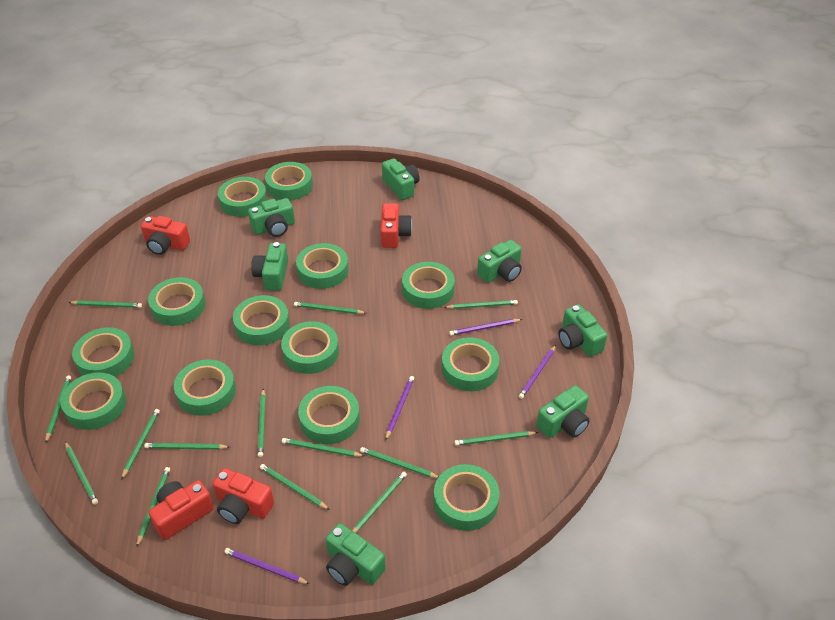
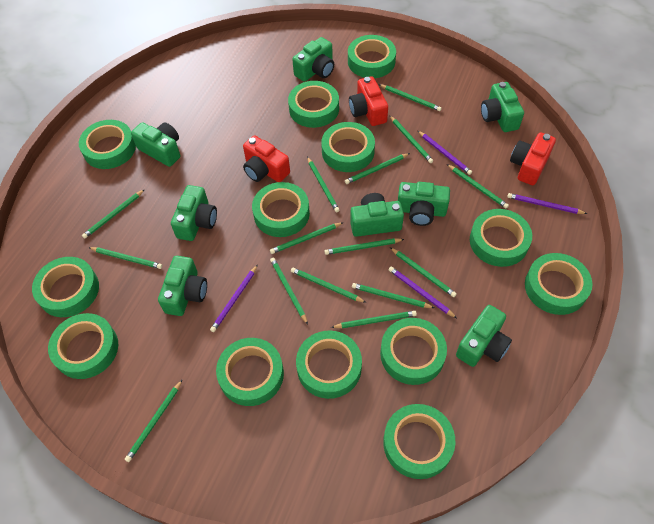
green camera: [248,198,295,237] [251,242,288,291] [326,523,386,586] [382,158,420,200] [477,240,522,283] [536,385,590,438] [559,304,607,357] = 7 -> [131,122,180,167] [158,256,207,316] [171,185,217,241] [292,37,334,82] [350,193,404,237] [398,182,450,226] [456,305,512,367] [481,82,524,132] = 8
green pencil: [45,375,71,443] [65,442,98,505] [69,300,142,308] [121,409,160,480] [136,467,170,548] [144,443,230,450] [258,388,266,457] [260,464,330,510] [282,438,364,457] [294,302,366,314] [352,472,407,533] [360,447,439,478] [444,300,518,309] [455,431,538,446] = 14 -> [82,189,145,239] [88,247,163,269] [125,380,182,462] [270,222,344,254] [270,258,308,324] [291,267,366,303] [307,157,340,212] [324,238,404,255] [331,311,417,328] [345,153,410,184] [352,283,434,308] [379,84,442,111] [389,115,433,163] [390,247,457,297] [447,164,509,209] = 15
red camera: [141,216,190,255] [149,480,214,540] [212,468,274,524] [380,203,412,248] = 4 -> [243,135,290,182] [349,76,388,126] [510,132,556,185] = 3

